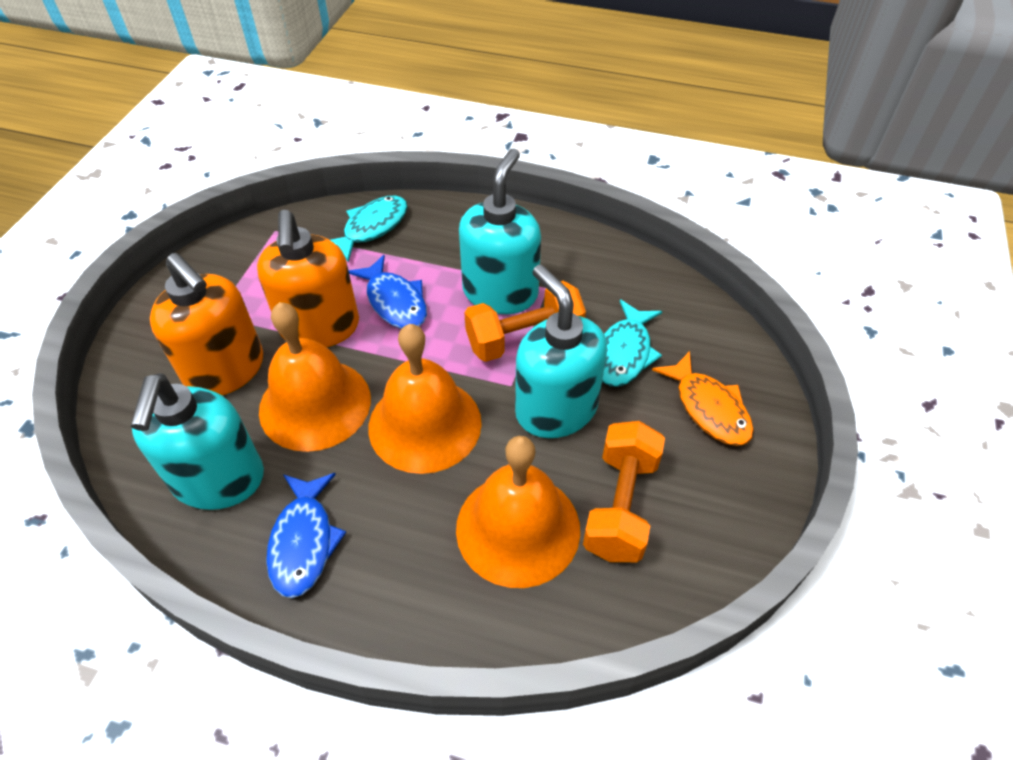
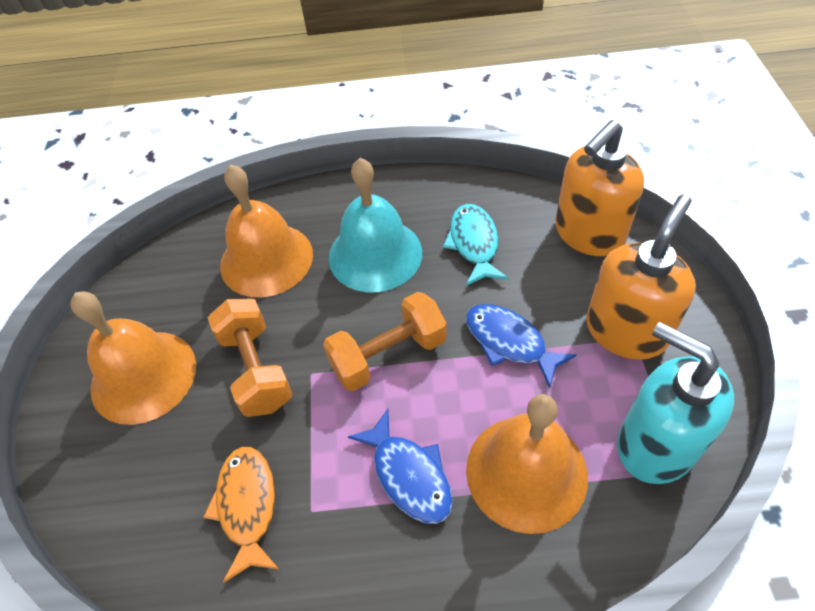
turquoise bell: none = 0 -> [329,158,422,292] = 1
turquoise fish: [330,196,408,262] [602,299,662,387] = 2 -> [443,204,508,286] = 1
turquoise soap dispenser: [131,373,264,510] [459,148,541,314] [515,265,607,438] = 3 -> [617,322,734,484] = 1

